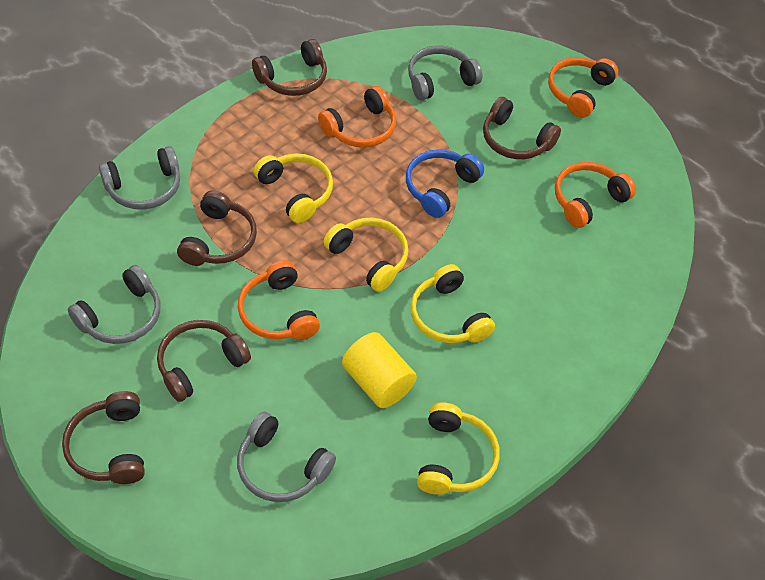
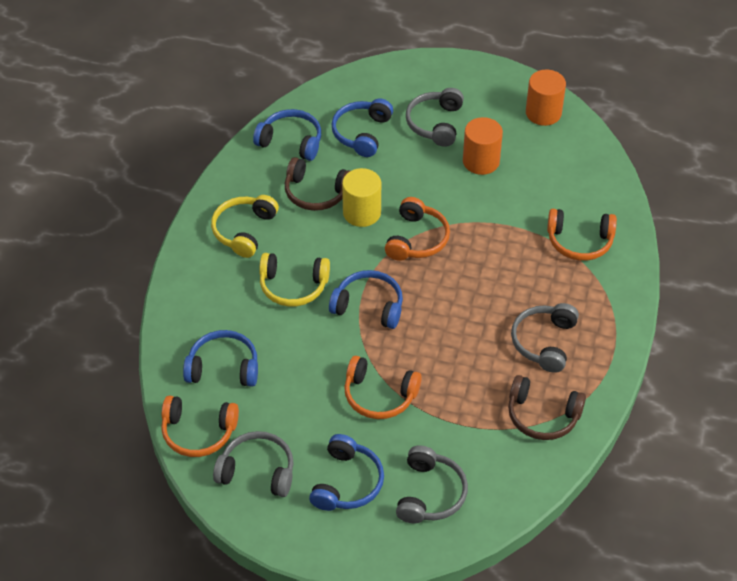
blue headphones: [406,149,484,218] = 1 -> [183,330,258,387] [253,109,321,161] [309,434,384,511] [329,270,403,329] [331,98,393,157] = 5
brown headphones: [62,391,145,484] [157,320,251,402] [177,190,257,266] [252,39,327,96] [483,97,561,159] = 5 -> [285,157,350,211] [508,375,586,440] = 2
orange cylinder: none = 0 -> [463,117,503,175] [526,70,566,126] = 2
yellow headphones: [254,153,333,223] [323,218,409,292] [410,264,495,343] [417,402,500,495] = 4 -> [211,195,279,258] [259,253,330,307] = 2

